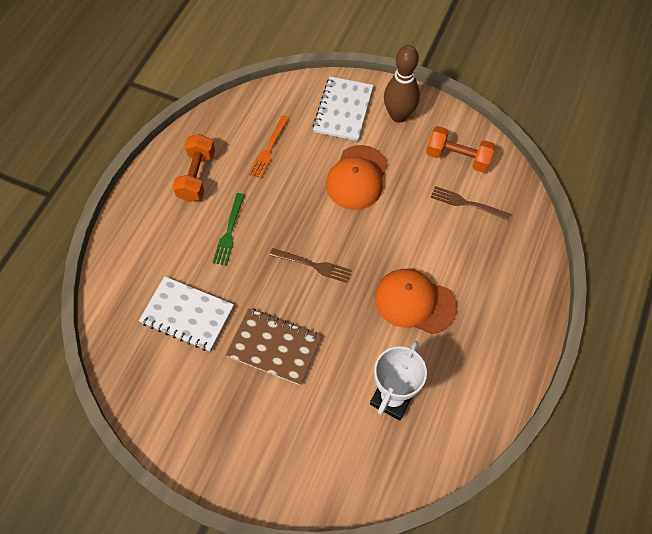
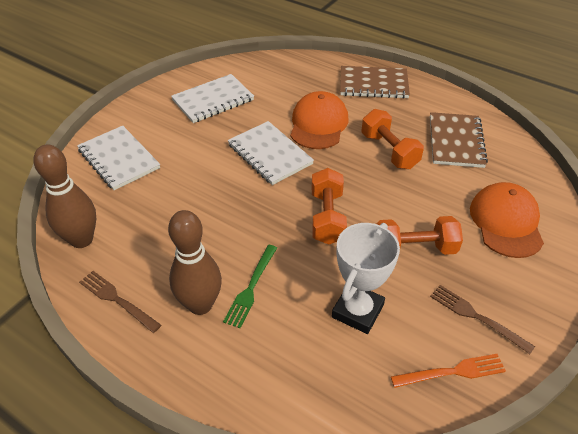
brown bowling pin: [384,45,420,123] = 1 -> [34,145,96,248] [168,210,222,315] = 2
brown notebook: [226,308,322,385] = 1 -> [340,66,410,99] [430,112,488,168] = 2
orange dumbbell: [173,134,215,202] [426,126,496,173] = 2 -> [312,168,347,245] [361,109,424,169] [377,216,463,255] = 3
white notebook: [139,276,234,352] [313,77,373,141] = 2 -> [77,126,160,190] [171,74,254,123] [228,121,314,185] = 3

